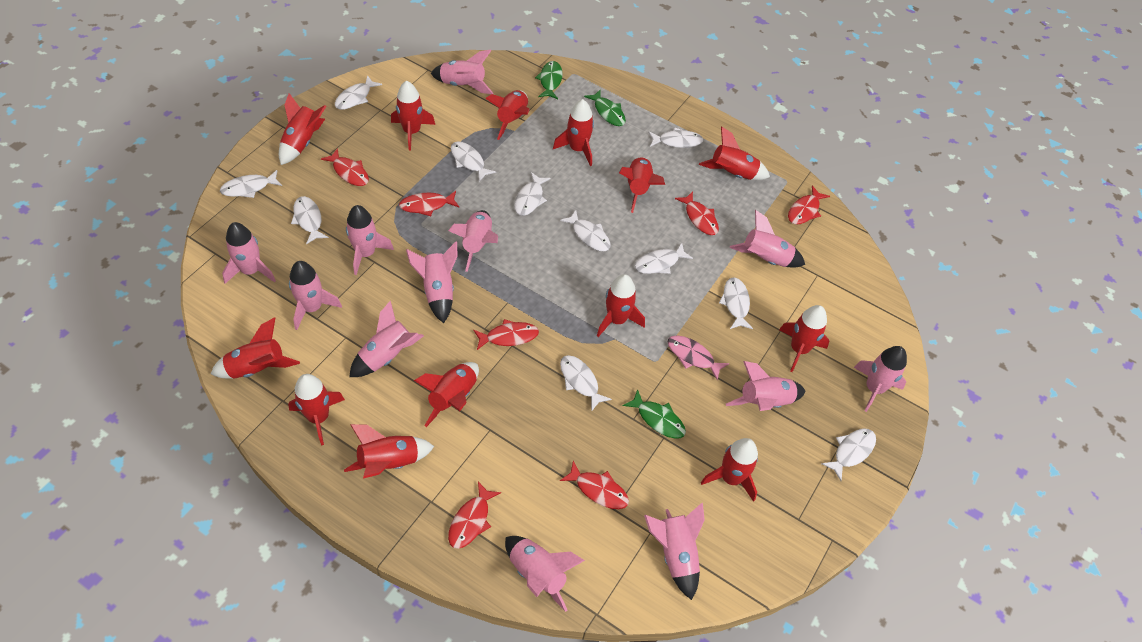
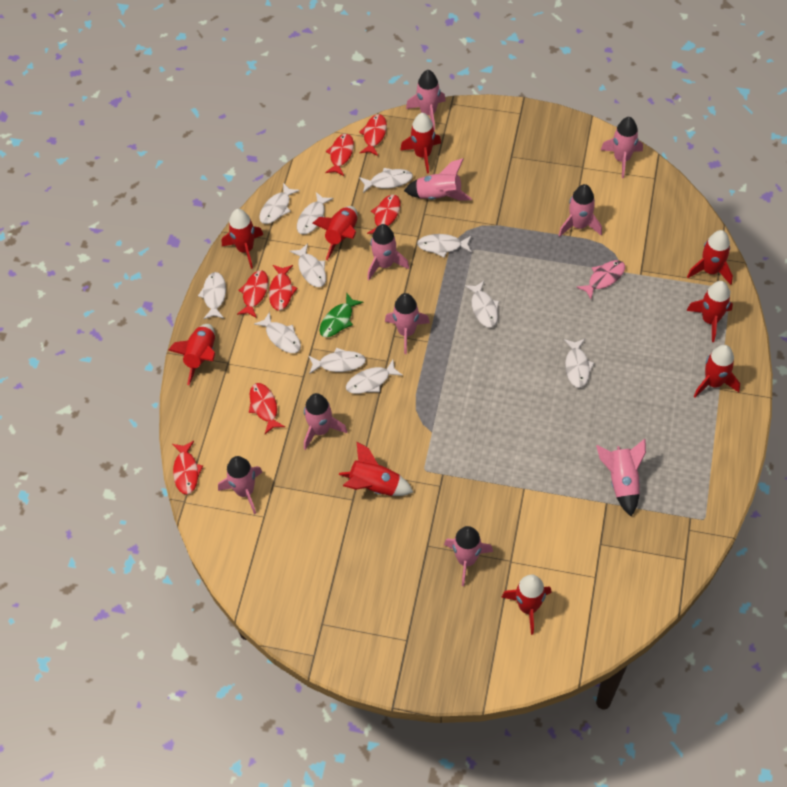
green fish: [535,61,563,99] [584,90,626,126] [623,389,686,439] = 3 -> [320,292,363,337] = 1
pink rocket: [222,222,276,284] [289,261,342,330] [346,205,394,275] [349,301,424,377] [406,242,458,323] [431,49,493,94] [448,210,498,272] [505,536,585,612] [644,503,705,600] [726,361,806,411] [730,210,805,268] [854,346,907,412] = 12 -> [218,456,262,514] [304,393,347,450] [367,224,409,280] [385,293,430,354] [404,158,472,201] [406,70,446,130] [444,526,493,586] [558,184,602,237] [596,439,646,516] [601,117,643,178] = 10
red rocket: [211,317,300,378] [279,93,326,165] [288,374,345,445] [344,424,434,478] [391,81,435,150] [414,362,479,427] [485,90,530,140] [553,99,594,166] [597,274,645,337] [619,157,665,213] [699,126,770,180] [701,438,758,502] [779,305,829,372] = 13 -> [168,324,215,385] [222,209,263,269] [313,206,357,260] [339,441,413,496] [400,113,441,174] [501,574,552,635] [686,281,733,342] [687,230,733,285] [694,345,740,398] = 9

